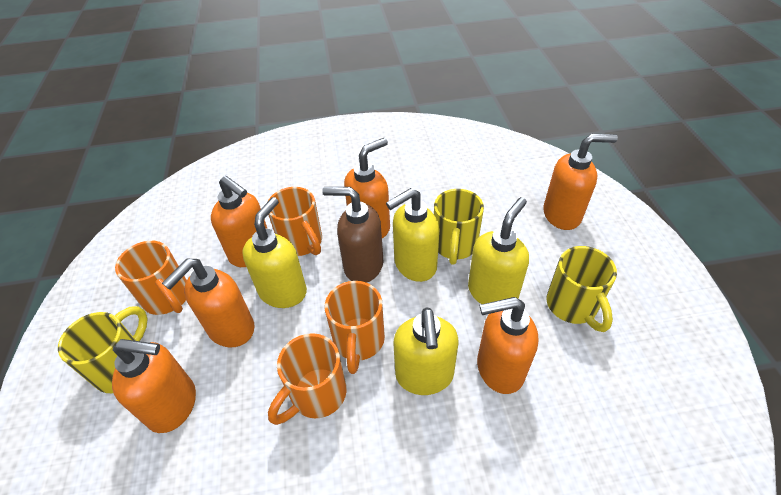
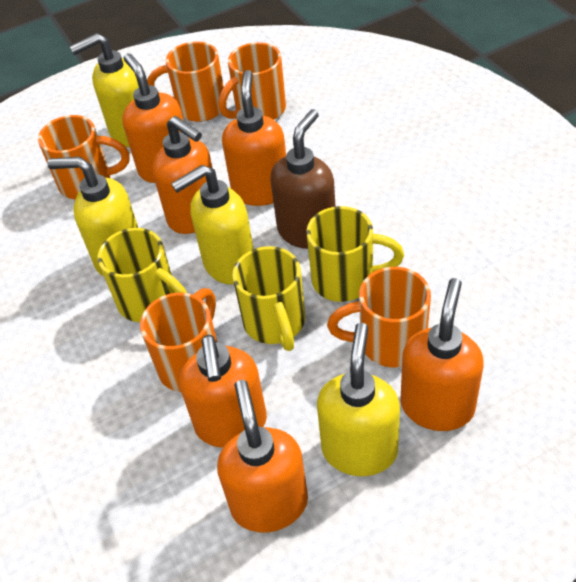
orange mug: [115,241,187,315] [268,187,322,256] [268,333,347,425] [325,281,385,374] = 4 -> [38,115,129,199] [140,288,218,392] [147,41,224,122] [218,42,286,120] [327,267,431,367] = 5

